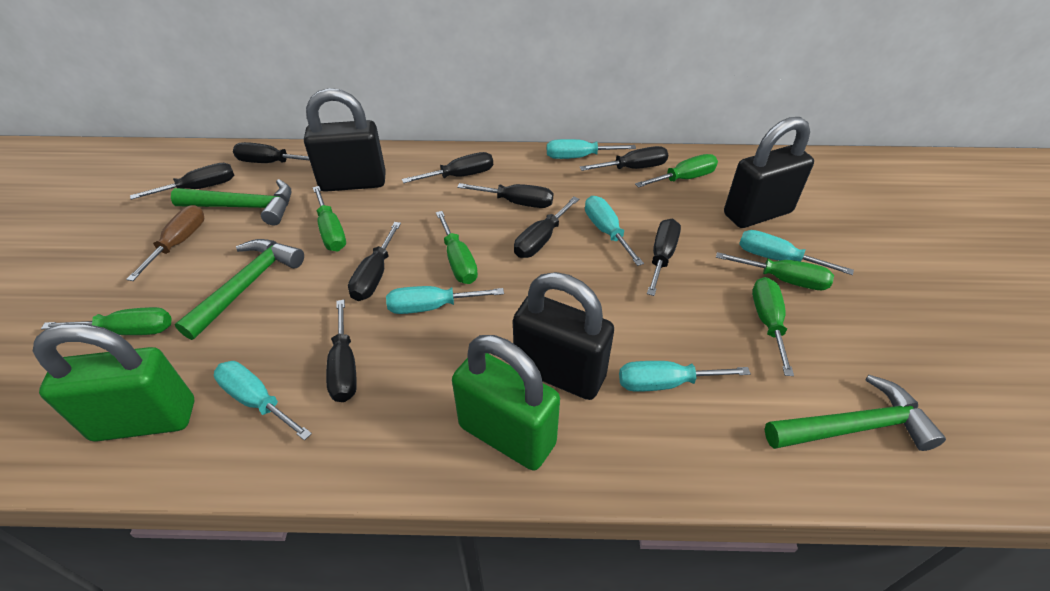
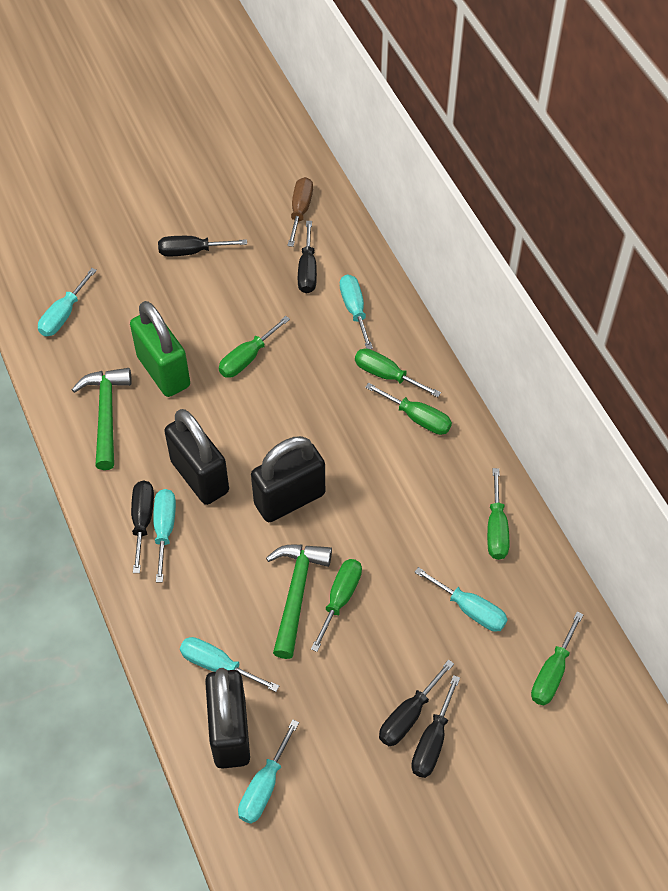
black screwdriver: [130,163,234,200] [233,142,309,163] [326,300,357,402] [348,222,401,301] [402,152,493,183] [457,183,553,208] [514,197,579,258] [579,146,668,171] [647,219,681,296] = 9 -> [131,480,154,573] [158,236,247,256] [298,221,317,294] [379,660,454,746] [411,675,460,778] = 5
green hammer: [171,179,291,226] [175,239,304,340] [765,375,946,451] = 3 -> [71,368,132,470] [266,545,332,659] = 2
green padlock: [33,323,194,442] [452,335,560,471] = 2 -> [130,301,190,397] = 1

